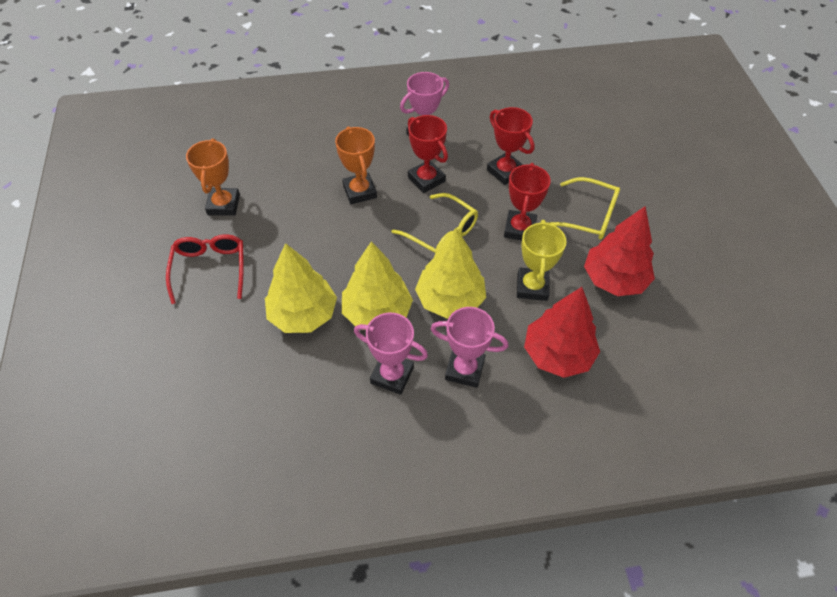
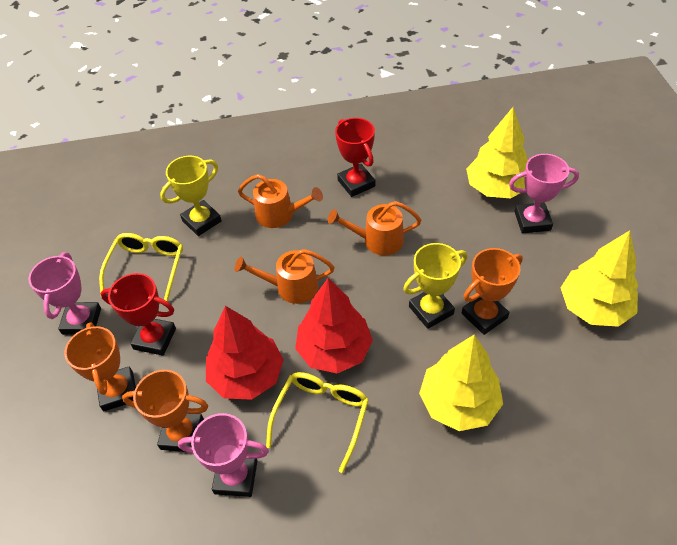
orange trophy: [186,138,240,216] [335,126,377,204] = 2 -> [65,322,136,411] [122,370,208,452] [462,248,523,335] = 3
orange watering can: none = 0 -> [234,249,334,304] [238,174,323,228] [328,201,422,255] = 3
red glasses: [166,234,244,304] = 1 -> none = 0
red trophy: [408,115,448,193] [487,107,535,185] [504,163,551,240] = 3 -> [100,273,176,356] [335,118,375,197] = 2
yellow trophy: [517,220,567,301] = 1 -> [160,156,222,236] [403,243,467,329] = 2

